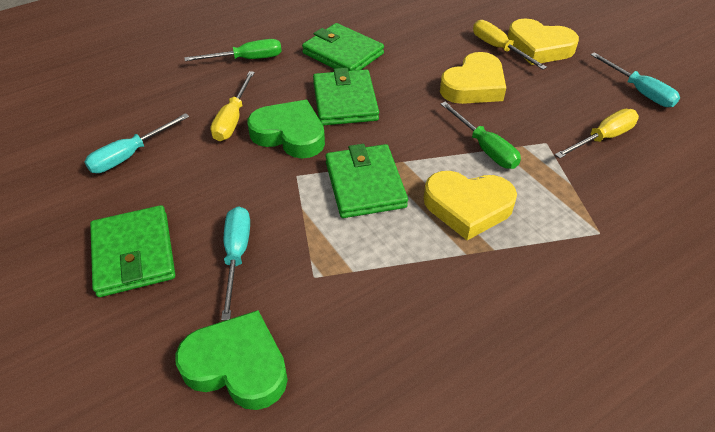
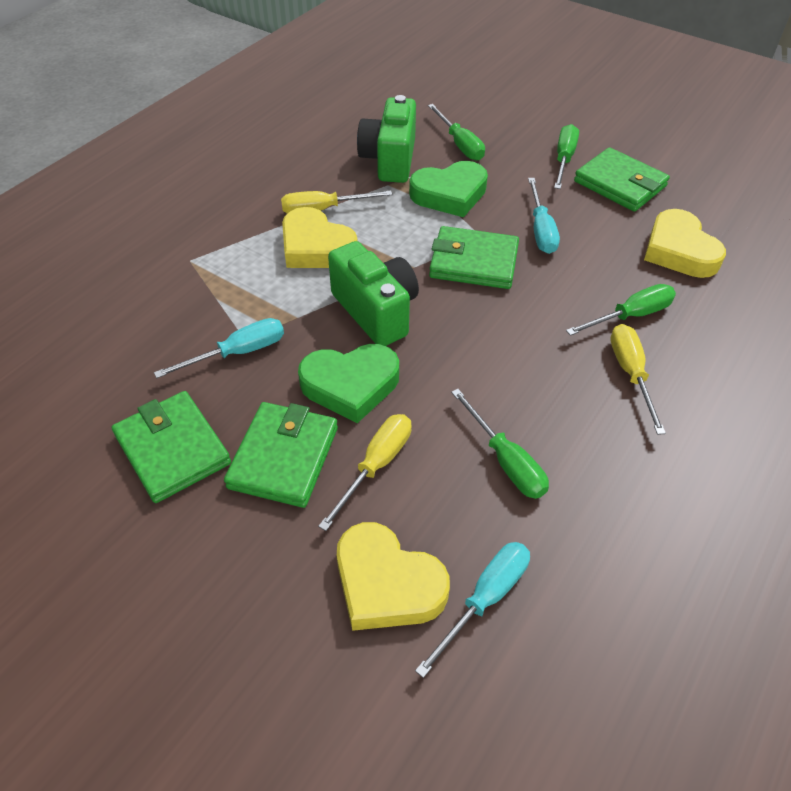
green camera: none = 0 -> [328,241,419,346] [357,95,416,183] = 2
green screwdriver: [184,39,282,61] [441,102,521,169] = 2 -> [428,104,485,161] [451,389,549,499] [554,124,579,189] [566,284,676,336] = 4

